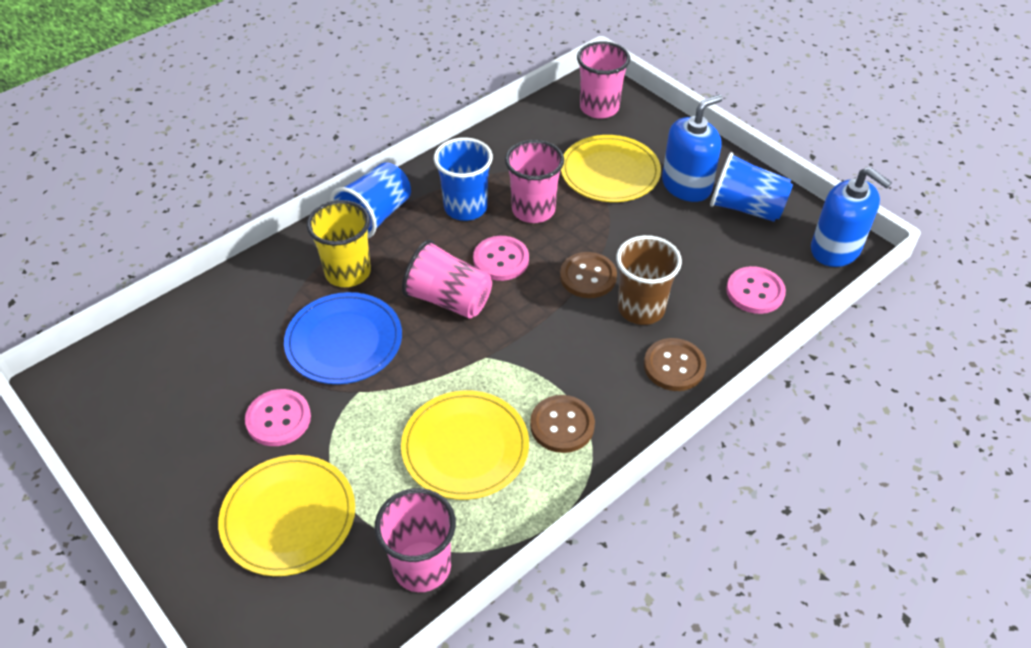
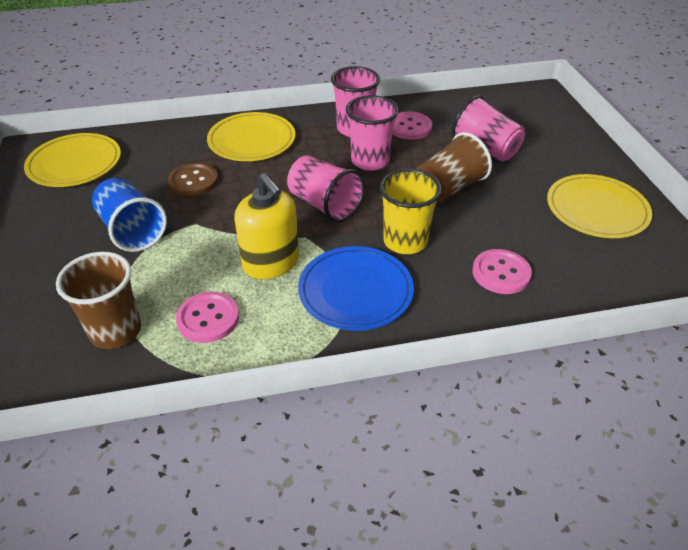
blue cup: [330,162,411,238] [434,137,493,221] [710,152,793,222] = 3 -> [92,178,167,252] = 1
blue soap dispenser: [662,95,723,202] [811,167,892,267] = 2 -> none = 0
brown button: [530,395,595,453] [560,252,617,298] [644,338,706,391] = 3 -> [168,163,218,197] = 1
brown cup: [616,235,682,325] = 1 -> [56,252,141,349] [417,132,492,203] = 2
yellow soap dispenser: none = 0 -> [234,173,299,279] = 1

